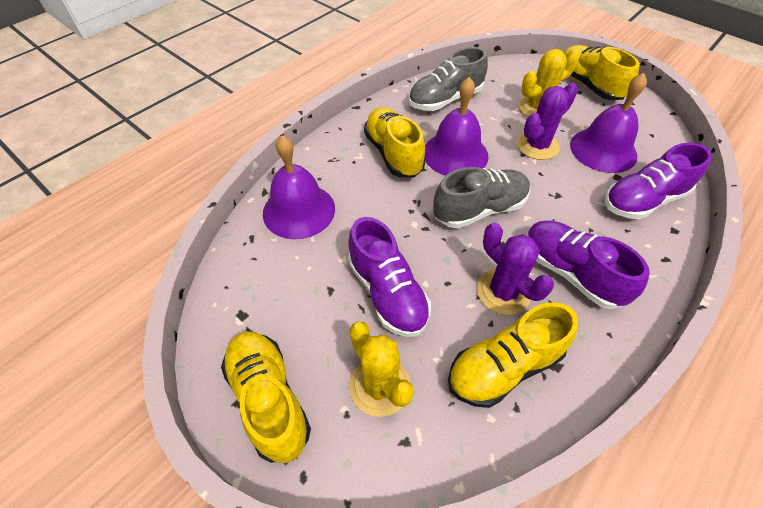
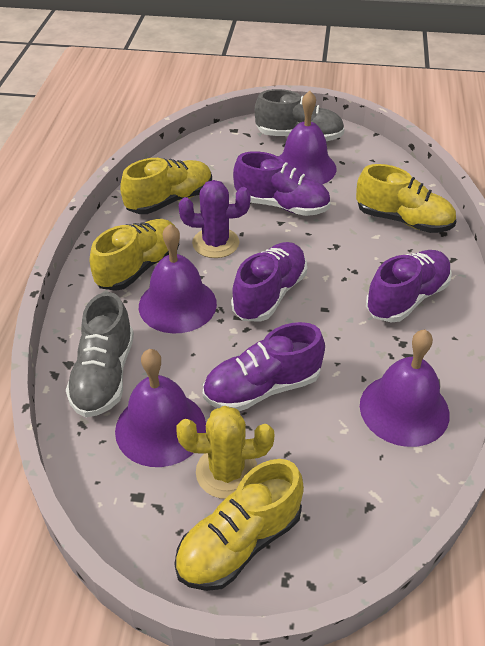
purple bell: [263,135,335,239] [424,77,488,176] [570,73,647,173] = 3 -> [115,349,206,467] [139,224,217,334] [279,91,337,184] [360,329,450,447] = 4
purple cactus: [477,223,554,315] [517,83,578,160] = 2 -> [179,180,250,258] = 1
purple shoe: [348,217,431,337] [526,221,650,309] [605,143,712,220] = 3 -> [203,322,325,411] [231,242,307,322] [233,151,330,216] [366,250,452,322] = 4
yellow cactus: [349,322,414,417] [519,49,579,117] = 2 -> [176,406,274,499] = 1

